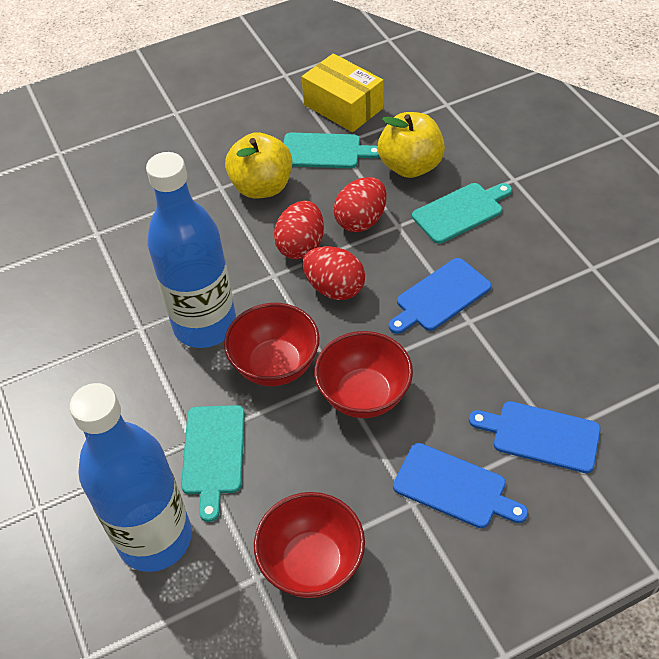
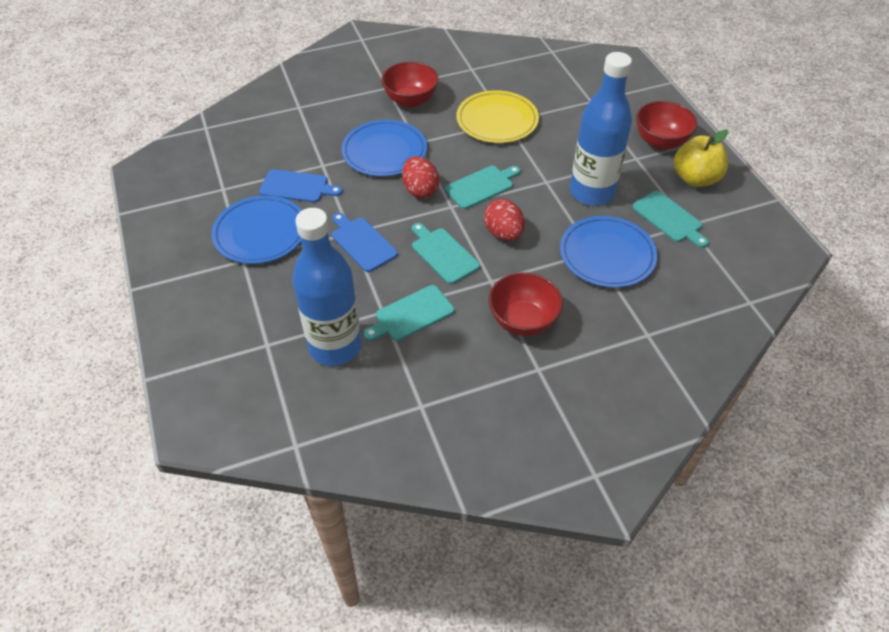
blue cutting board: [389,258,492,334] [393,443,528,528] [469,401,601,473] = 3 -> [259,169,342,202] [332,213,398,272] = 2
blue plate: none = 0 -> [211,195,302,264] [341,120,427,177] [560,216,657,288] = 3
red egg: [274,201,324,259] [303,246,365,300] [333,177,387,232] = 3 -> [402,156,440,199] [484,199,525,241] = 2
turquoise cutting board: [181,405,245,522] [283,132,380,168] [412,183,512,244] = 3 -> [364,285,454,341] [412,223,480,284] [445,166,520,209] [632,191,709,248] = 4
yellow apple: [225,132,292,199] [378,112,445,178] = 2 -> [674,129,728,187] = 1
yellow box: [302,53,383,132] = 1 -> none = 0
yellow plate: none = 0 -> [456,90,539,143] = 1

